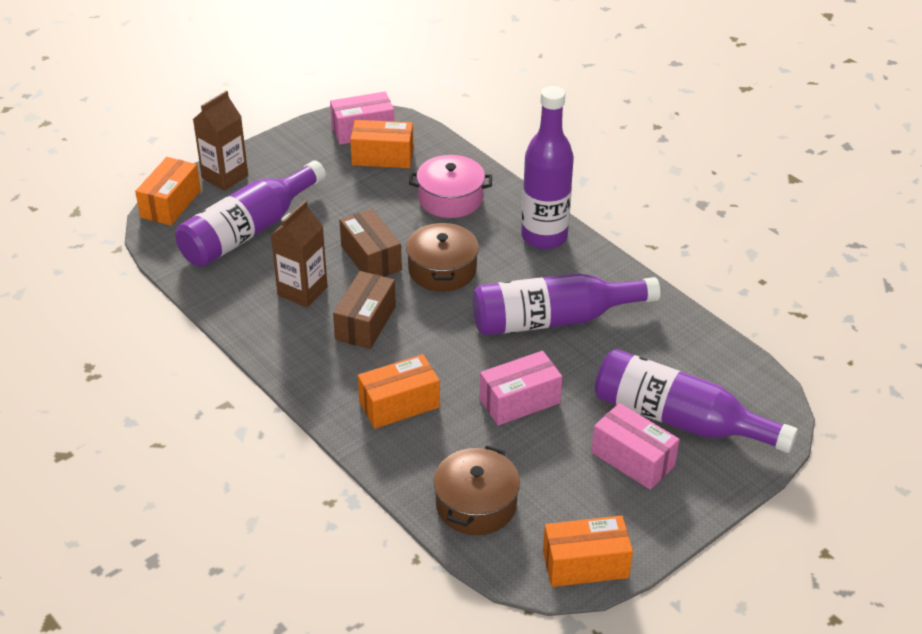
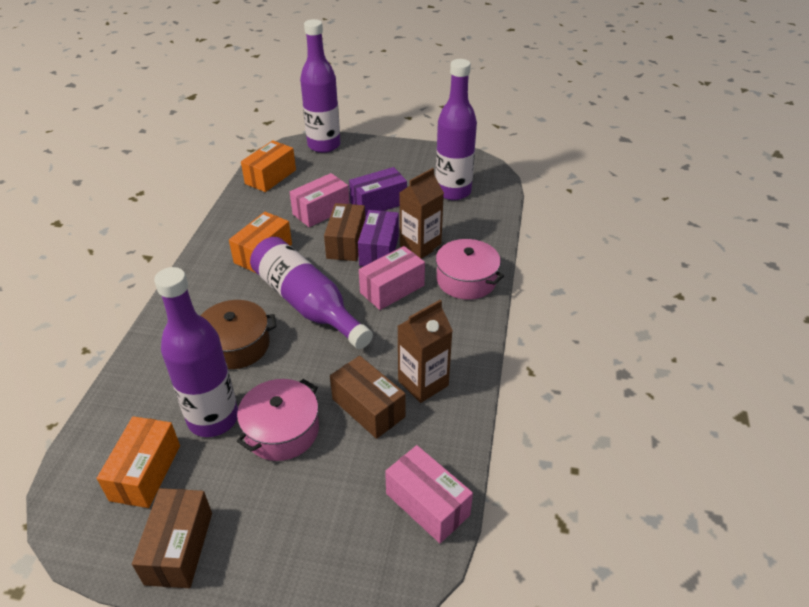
brown box: [333,271,396,349] [339,209,402,277] = 2 -> [132,488,212,588] [324,203,365,261] [330,356,406,439] = 3
brown pot: [406,222,479,292] [433,445,520,535] = 2 -> [201,300,276,369] = 1
orange box: [135,157,201,226] [350,120,413,168] [358,354,440,429] [543,516,633,587] = 4 -> [97,416,180,508] [229,212,292,273] [241,140,296,192] = 3
pink pot: [409,155,492,218] = 1 -> [237,379,319,461] [433,239,504,300] = 2
purple box: none = 0 -> [349,167,407,217] [358,210,399,267] = 2

